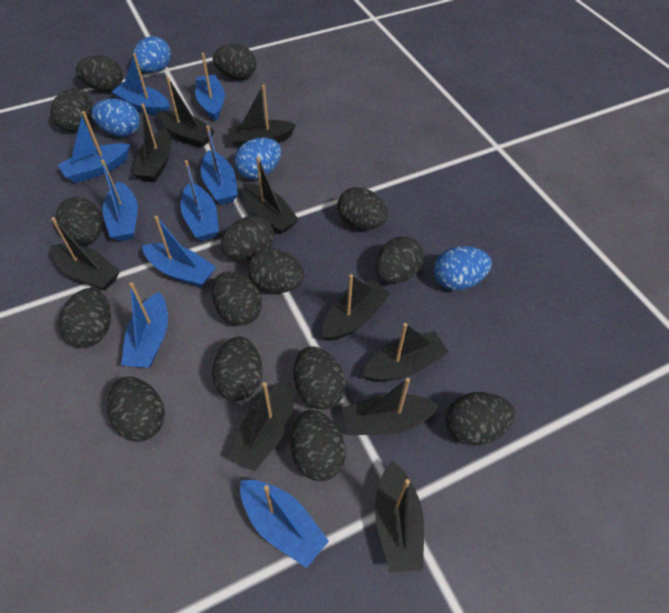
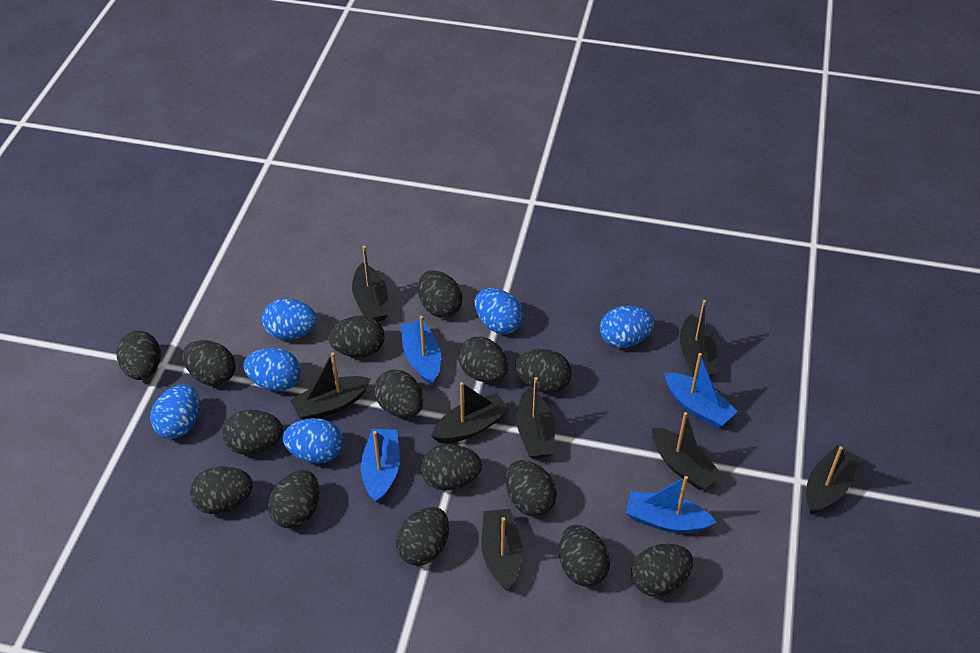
black boat: [50,217,120,291] [132,104,171,182] [157,77,215,148] [228,85,296,148] [228,382,294,472] [242,157,299,234] [322,274,390,341] [342,378,439,435] [362,323,449,382] [375,461,424,572] = 10 -> [290,352,371,420] [352,246,389,321] [431,382,510,443] [481,509,522,590] [516,377,555,459] [652,412,722,490] [680,300,717,378] [806,445,860,514] = 8
blue boat: [58,111,130,183] [101,160,138,241] [112,53,170,115] [121,282,168,368] [142,216,216,288] [180,160,219,241] [195,53,225,121] [201,126,238,205] [240,480,329,568] = 9 -> [361,429,400,503] [401,316,441,385] [626,476,716,533] [665,353,737,428] = 4
blue egg: [91,98,140,137] [132,36,171,73] [234,137,281,179] [434,246,492,290] = 4 -> [150,384,200,439] [243,348,301,391] [262,298,317,340] [283,418,343,464] [474,288,523,334] [600,306,655,348] = 6

